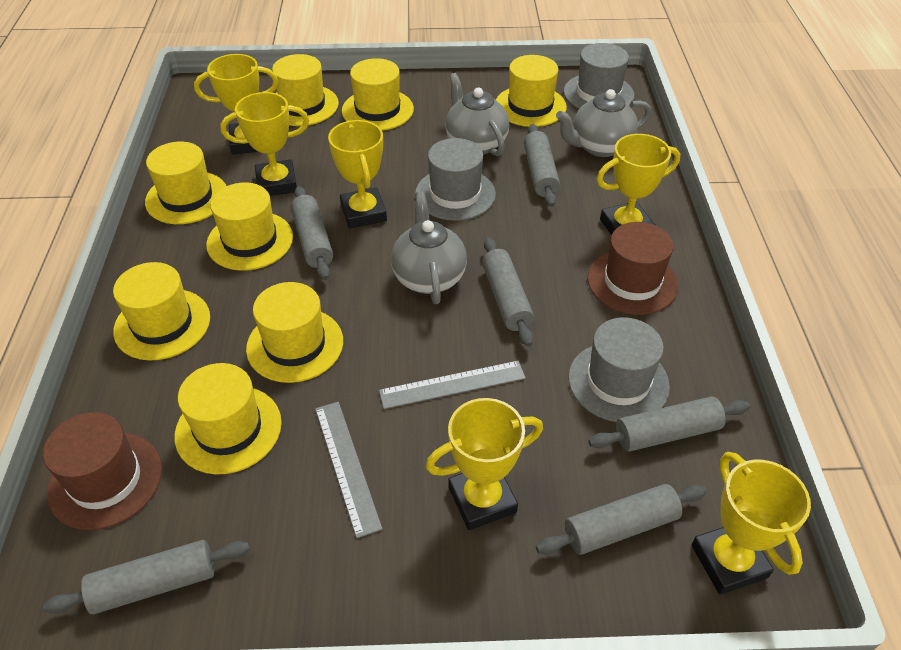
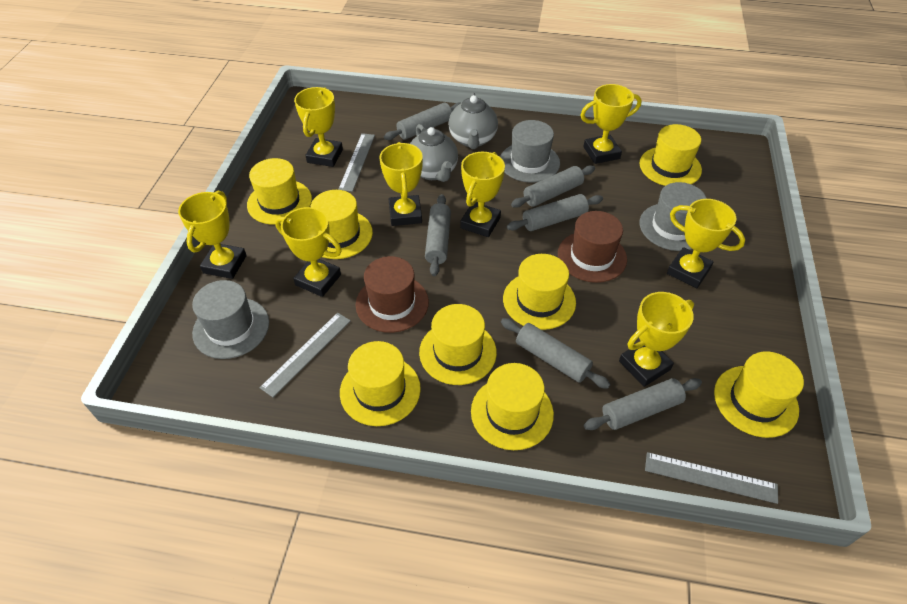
grey ruler: [315,402,383,538] [379,361,526,409] = 2 -> [260,313,351,397] [338,133,375,192] [645,452,778,504] = 3
grey teapot: [391,192,467,304] [445,73,509,156] [556,89,651,157] = 3 -> [410,124,458,182] [448,92,498,149] = 2
yellow trophy: [194,54,278,155] [221,92,309,196] [328,120,387,229] [426,398,543,530] [597,134,680,235] [691,452,811,595] = 6 -> [178,191,247,279] [275,207,342,297] [294,87,343,167] [379,142,423,226] [460,152,505,237] [581,84,642,164] [619,292,694,387] [667,199,746,288] = 8

